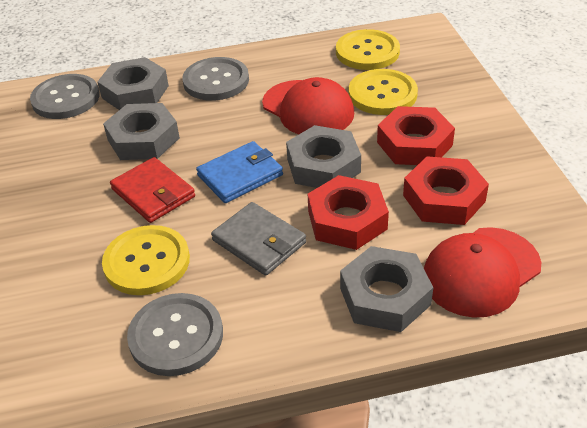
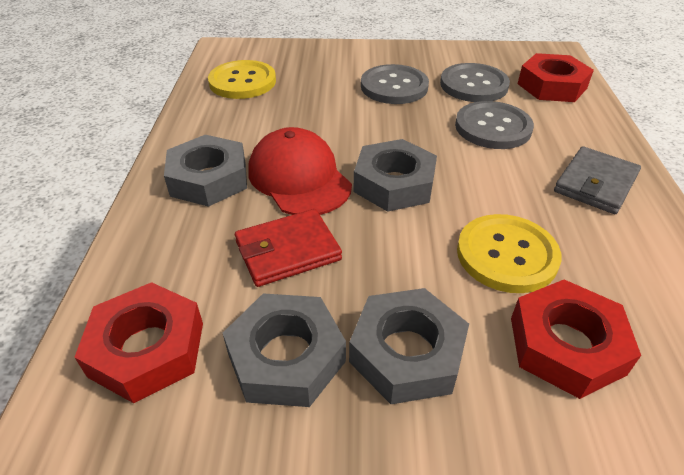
blue wallet: [196,141,283,203] = 1 -> none = 0
red cap: [262,77,354,134] [424,227,541,318] = 2 -> [248,127,352,215] = 1
yellow button: [102,225,190,295] [336,29,400,70] [349,69,418,115] = 3 -> [208,60,276,99] [457,214,562,293] = 2

